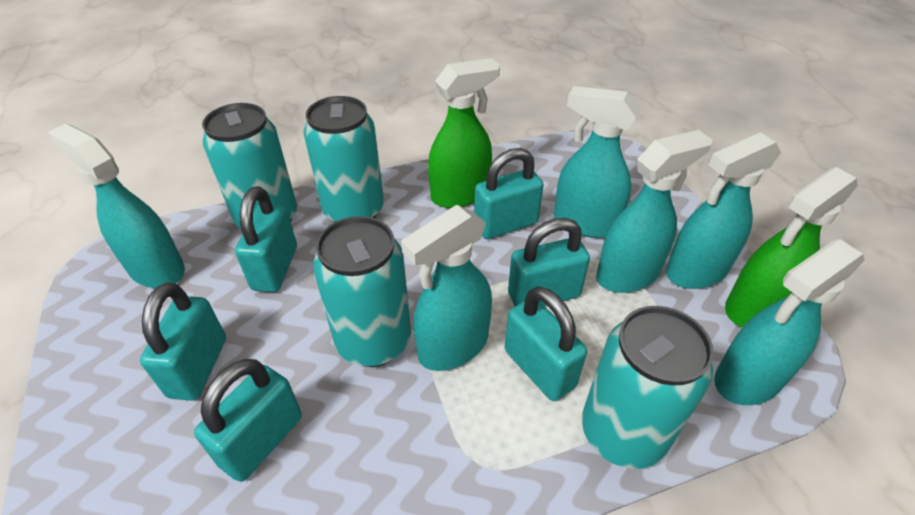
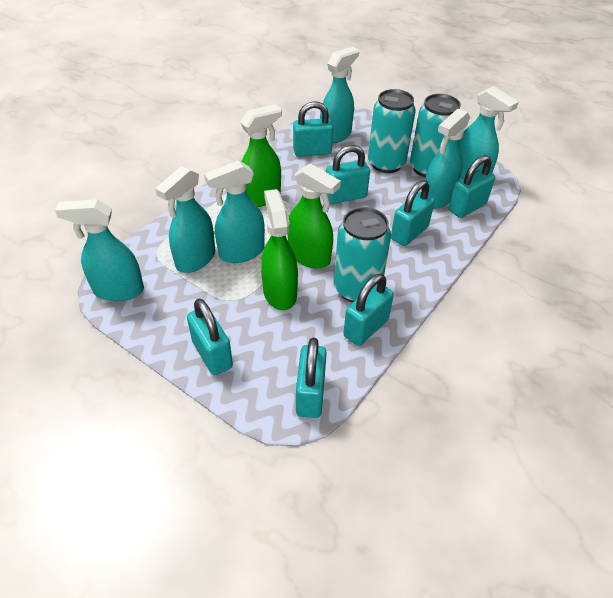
green spray bottle: [428,58,500,208] [725,167,858,327] = 2 -> [240,104,282,207] [261,189,298,310] [287,163,341,269] = 3
turquoise can: [202,103,297,228] [304,96,384,222] [313,216,411,367] [582,306,714,469] = 4 -> [334,207,391,303] [368,89,416,173] [410,94,461,178] = 3
turquoise padlock: [140,282,226,401] [194,359,302,482] [235,186,297,292] [474,148,544,239] [505,286,587,401] [508,218,590,306] = 6 -> [187,299,233,375] [293,101,333,157] [296,338,327,418] [326,145,370,204] [343,274,394,346] [391,180,435,246] [449,155,495,218] = 7

